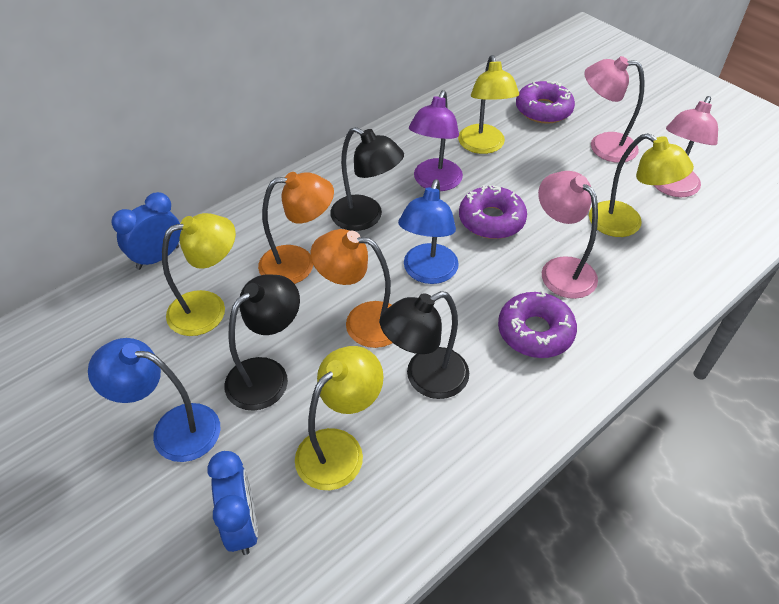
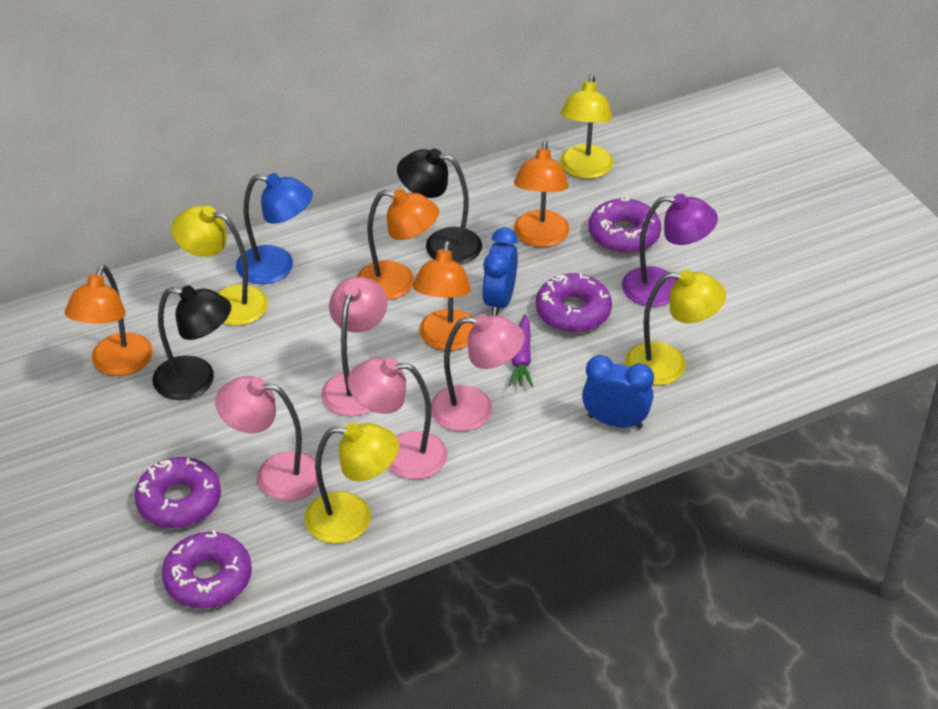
black lamp: [224,275,300,411] [330,127,404,231] [380,291,469,399] = 3 -> [152,286,231,400] [397,149,482,265] = 2
blue lamp: [88,338,220,462] [398,179,459,284] = 2 -> [236,173,313,284] = 1
orange lamp: [258,172,334,284] [311,229,392,348] = 2 -> [65,265,153,376] [357,189,439,300] [413,241,475,351] [514,140,569,247] = 4
pink lamp: [538,171,598,299] [584,56,645,163] [654,96,718,197] = 3 -> [215,376,318,501] [321,277,388,416] [347,358,448,479] [431,314,525,431] = 4
purple carrot: none = 0 -> [509,314,533,387] = 1
purple donut: [459,185,527,239] [498,291,577,358] [516,81,575,124] = 3 -> [135,457,221,528] [162,530,252,608] [536,273,612,332] [589,196,661,253] = 4

